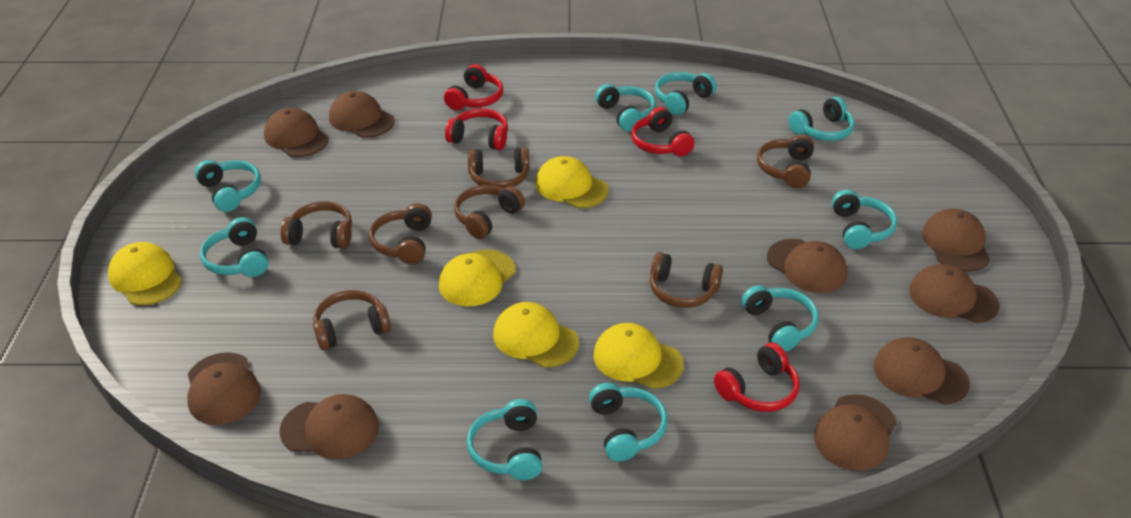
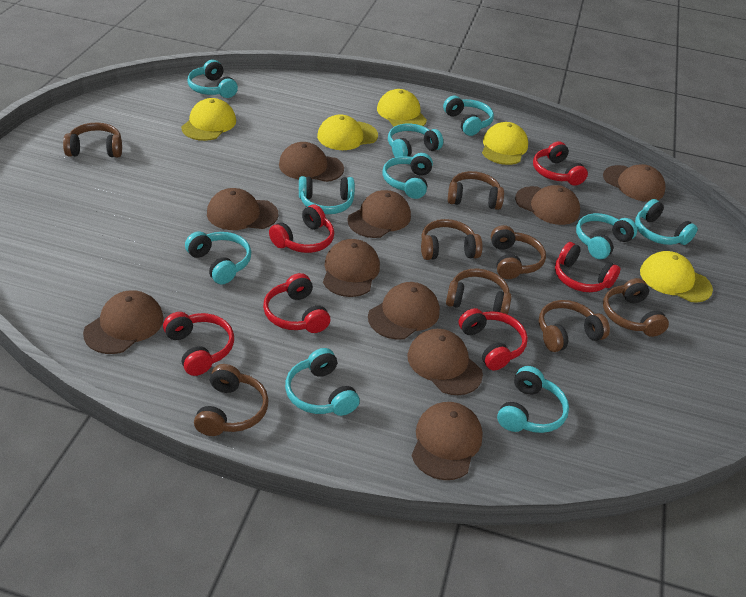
brown cap: [187,353,261,425] [264,108,329,157] [279,394,379,459] [329,91,395,138] [767,239,847,293] [814,394,897,471] [873,337,970,405] [909,264,999,323] [922,209,990,272] = 9 -> [83,290,164,354] [207,188,278,230] [279,142,344,182] [323,239,380,297] [347,190,411,238] [368,282,440,340] [408,329,483,395] [412,402,483,480] [515,185,580,225] [603,164,666,202] = 10
brown headphones: [281,201,352,249] [313,290,391,350] [369,203,432,264] [454,185,525,239] [468,147,529,189] [650,252,723,308] [757,134,814,188] = 7 -> [63,123,122,157] [194,364,269,436] [421,219,483,260] [446,269,511,315] [448,171,504,210] [491,225,546,279] [539,300,610,352] [603,278,669,337] = 8
red headphones: [444,64,503,110] [445,108,508,150] [631,107,695,156] [714,343,800,412] = 4 -> [163,312,234,376] [263,273,330,333] [269,204,334,253] [459,308,528,370] [533,141,588,186] [555,242,621,292] = 6
turquoise headphones: [195,160,261,212] [200,217,268,277] [467,399,542,480] [589,383,668,462] [595,84,656,131] [655,72,716,115] [741,285,819,352] [789,97,855,141] [832,190,897,249] = 9 -> [185,231,251,284] [187,60,238,98] [285,348,360,416] [299,176,355,214] [382,153,433,199] [388,123,443,157] [443,96,494,136] [497,366,569,433] [576,213,637,259] [635,199,698,245] = 10

